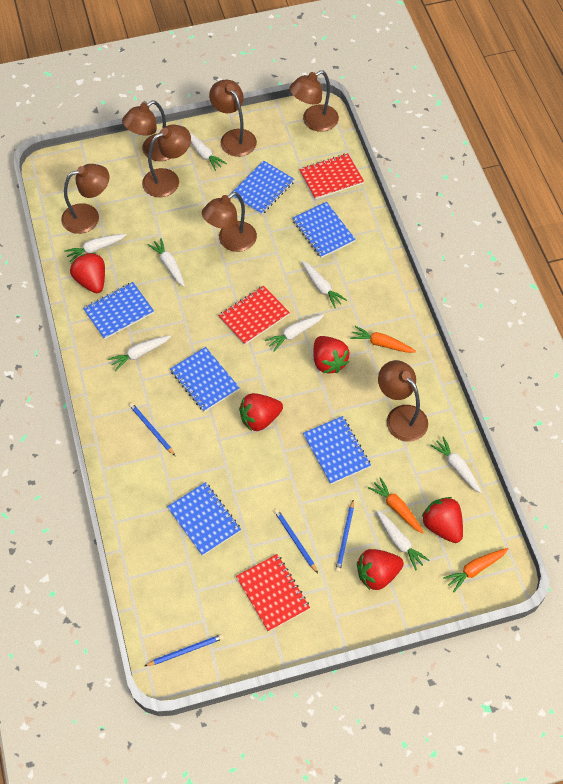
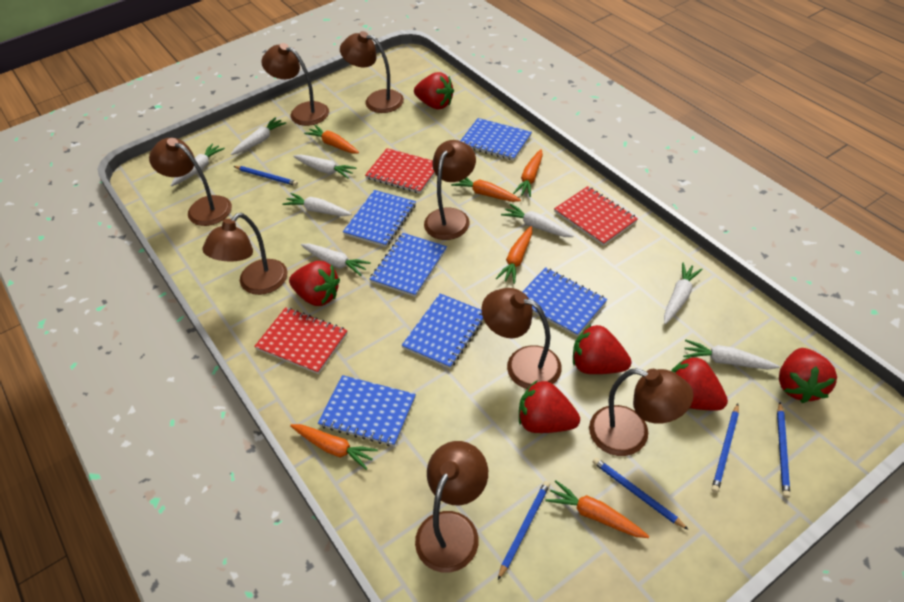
blue pencil: [129,403,175,456] [145,634,224,666] [274,509,318,573] [336,500,354,572] = 4 -> [234,166,298,186] [498,481,550,580] [593,458,689,530] [711,404,739,493] [777,402,790,498] = 5
brown lamp: [61,164,109,234] [122,101,169,161] [142,125,191,197] [202,192,257,252] [209,80,257,157] [289,70,339,132] [378,360,428,442] = 7 -> [149,138,232,226] [202,213,288,295] [261,43,329,126] [340,31,404,113] [415,441,488,573] [424,140,476,240] [481,288,562,389] [589,369,693,456] = 8
orange carrot: [350,326,416,353] [368,477,424,533] [443,548,508,592] = 3 -> [290,424,378,470] [304,125,359,154] [451,177,521,202] [496,226,532,284] [513,149,543,197] [545,480,649,538] = 6
red strawberry: [70,252,105,293] [239,393,283,431] [313,336,350,373] [357,549,404,590] [422,497,463,543] = 5 -> [289,261,340,306] [414,72,454,109] [519,380,580,433] [573,325,631,374] [671,356,728,411] [779,348,837,403] = 6

